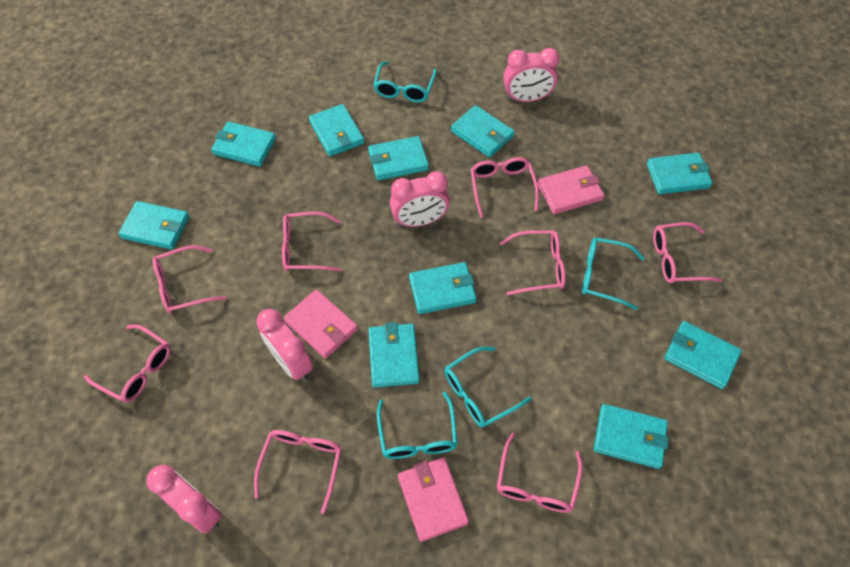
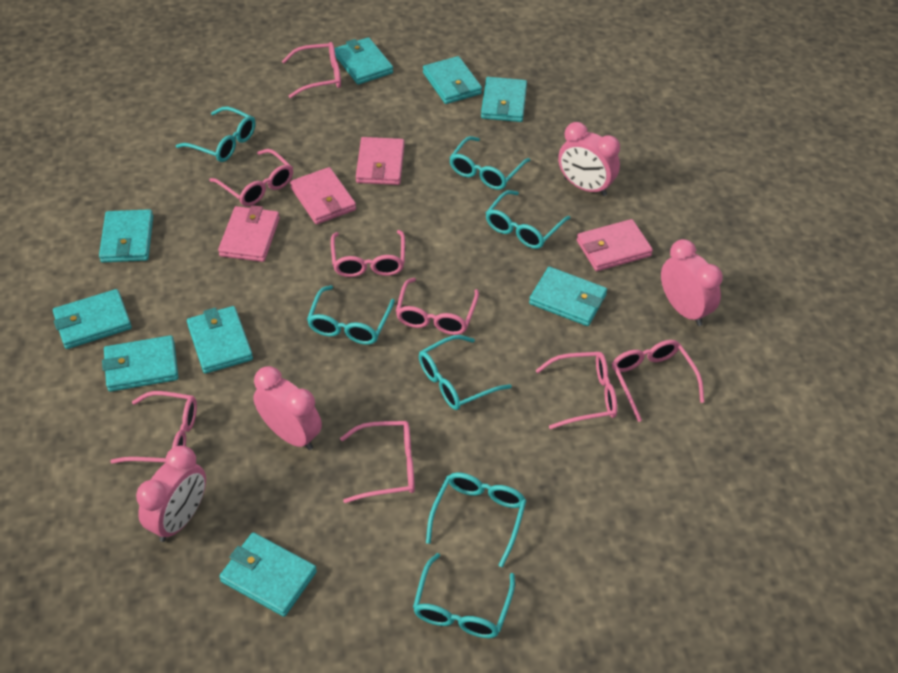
pink wallet: [284,289,358,359] [398,457,469,542] [538,165,604,214] = 3 -> [218,205,280,262] [290,167,356,225] [356,137,404,185] [577,219,653,271] = 4
turquoise glasses: [373,61,437,103] [377,391,458,459] [444,347,532,428] [582,237,645,310] = 4 -> [176,106,255,162] [307,285,395,345] [413,553,515,638] [419,335,512,410] [426,472,527,567] [449,136,530,190] [486,190,570,249] = 7
turquoise wallet: [119,201,189,250] [211,121,276,167] [309,104,364,157] [368,136,429,181] [368,322,420,388] [409,262,477,314] [451,105,515,158] [594,404,669,469] [647,153,712,194] [664,321,742,389] = 10 -> [53,289,132,349] [99,209,153,262] [102,335,178,392] [187,306,253,374] [219,532,317,617] [334,37,393,85] [423,56,482,104] [481,77,527,122] [529,267,607,326] = 9

